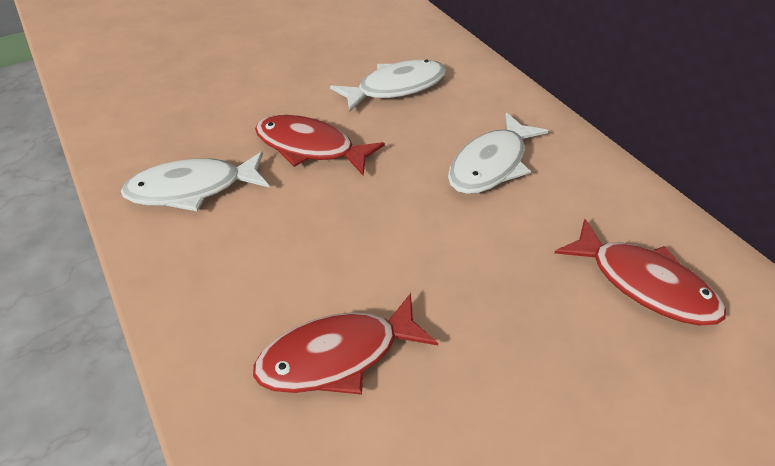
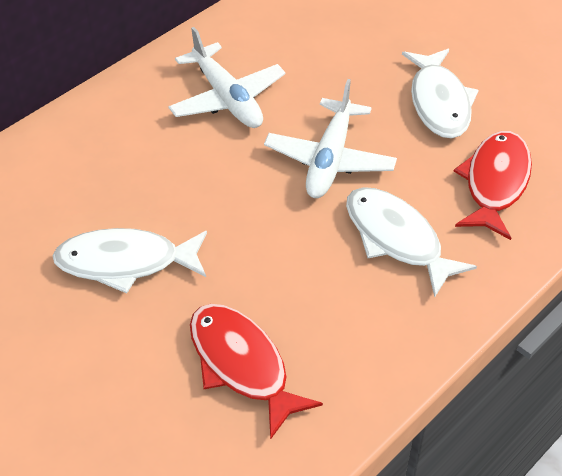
red fish: [253,293,438,395] [255,115,385,175] [554,219,726,325] = 3 -> [190,304,323,440] [454,131,532,240] = 2
white plane: none = 0 -> [168,27,286,128] [264,79,397,198] = 2

